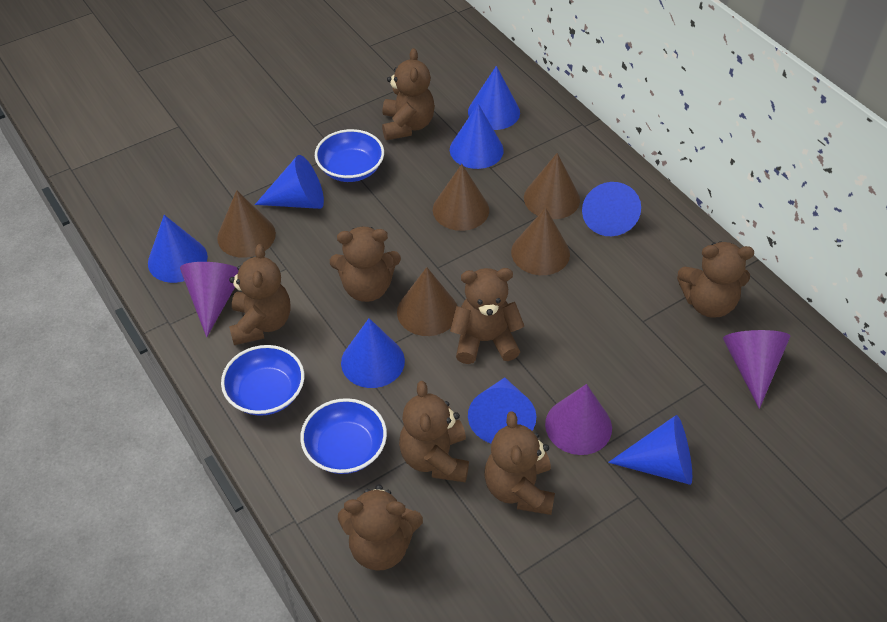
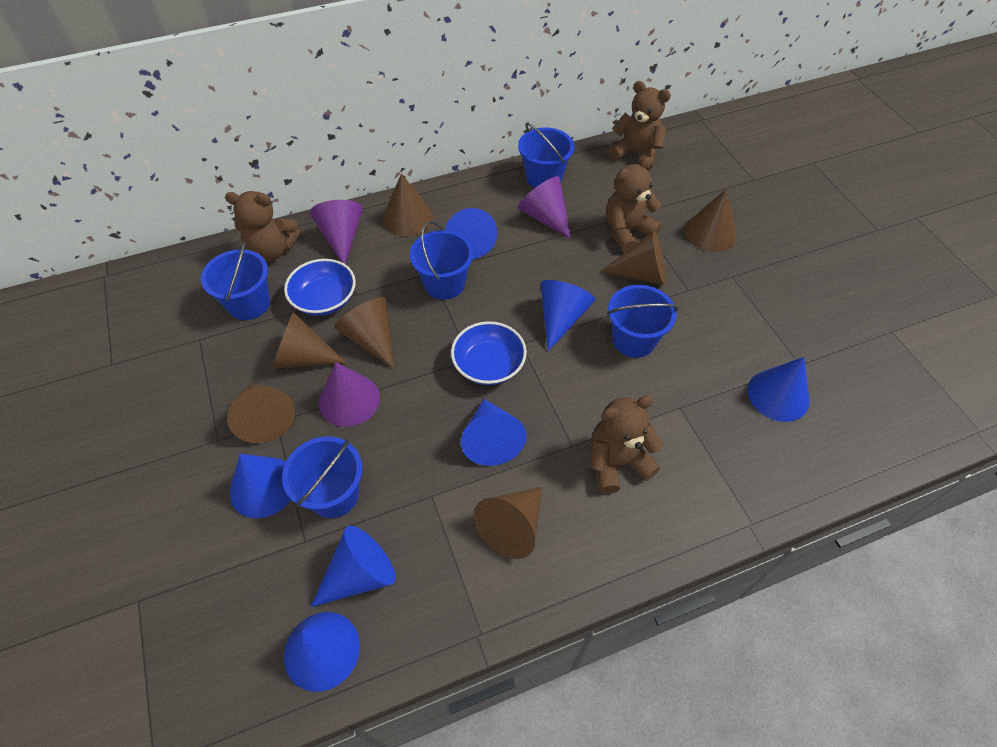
blue bowl: [221,345,304,416] [300,398,387,474] [315,129,384,182] = 3 -> [284,259,356,316] [451,321,527,385] = 2
blue bucket: none = 0 -> [201,241,270,320] [282,436,363,518] [410,221,474,300] [518,123,574,188] [607,285,679,358] = 5
blue cone: [148,215,208,283] [255,155,324,209] [341,318,405,388] [450,104,504,169] [468,66,520,130] [468,377,537,443] [582,182,641,236] [608,415,692,485] = 8 -> [230,454,291,518] [284,612,360,692] [311,526,396,607] [445,208,497,259] [461,399,526,466] [541,280,595,351] [748,357,810,422] = 7
brown cone: [217,190,276,258] [397,267,457,336] [433,164,489,231] [511,207,570,275] [524,153,580,219] = 5 -> [227,382,295,443] [272,312,347,369] [334,297,394,368] [383,173,433,236] [474,487,542,559] [600,231,666,285] [685,189,736,252] = 7
brown teddy bear: [229,244,291,345] [330,226,401,302] [338,485,423,571] [382,48,435,140] [399,381,469,483] [450,268,524,364] [484,411,555,515] [677,241,754,318] = 8 -> [225,191,301,262] [591,395,663,494] [606,157,662,252] [608,81,671,171] = 4

